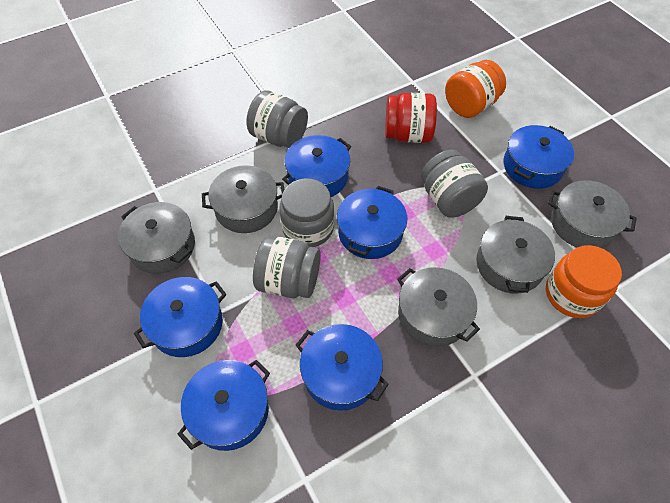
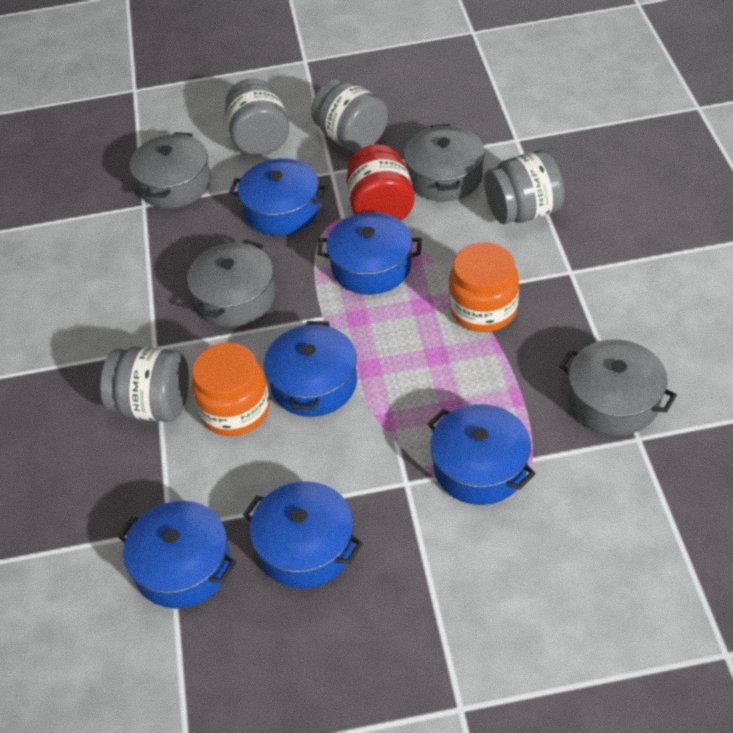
grey pot: [118,202,195,274] [202,165,284,233] [397,267,480,347] [476,216,555,294] [548,180,637,248] = 5 -> [130,132,211,208] [187,240,275,327] [404,124,485,201] [559,339,677,435] = 4

